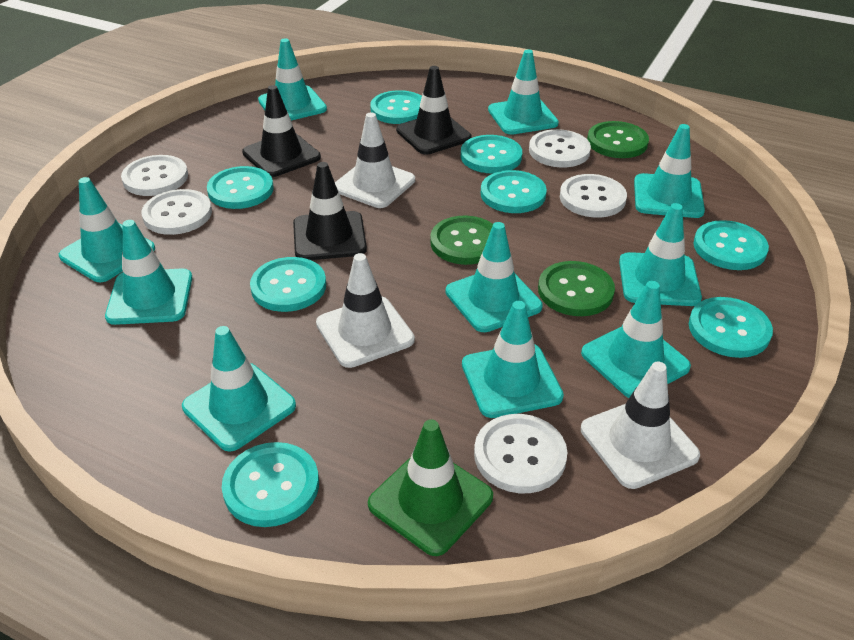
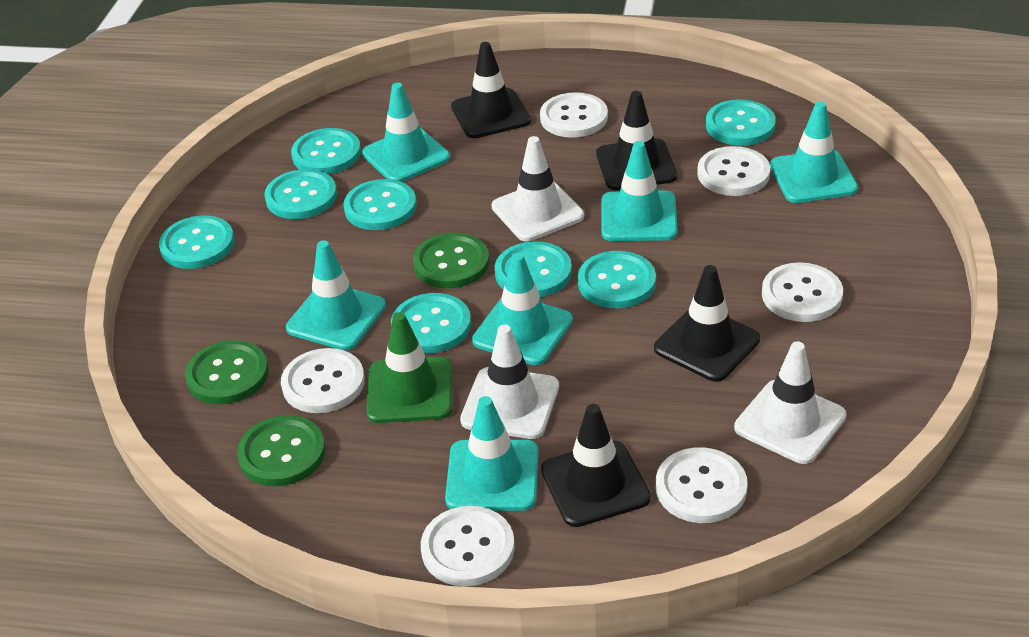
black traffic cone: [242,85,321,177] [293,162,367,260] [396,66,472,155] = 3 -> [451,42,531,138] [541,404,651,527] [596,91,677,190] [654,265,760,382] = 4
turquoise traffic cone: [59,177,155,282] [105,220,192,325] [182,326,296,452] [258,38,327,120] [446,222,543,332] [462,301,564,418] [488,49,559,135] [581,281,691,398] [619,203,702,306] [634,124,705,218] = 10 -> [286,240,386,350] [362,83,450,182] [445,396,539,511] [472,253,573,365] [602,141,677,241] [770,101,858,203] = 6
white button: [121,155,188,196] [141,189,212,235] [474,414,567,493] [529,129,591,167] [560,174,627,218] = 5 -> [281,348,365,413] [421,506,515,587] [540,92,608,138] [656,447,748,523] [697,146,770,196] [762,262,843,322] = 6

